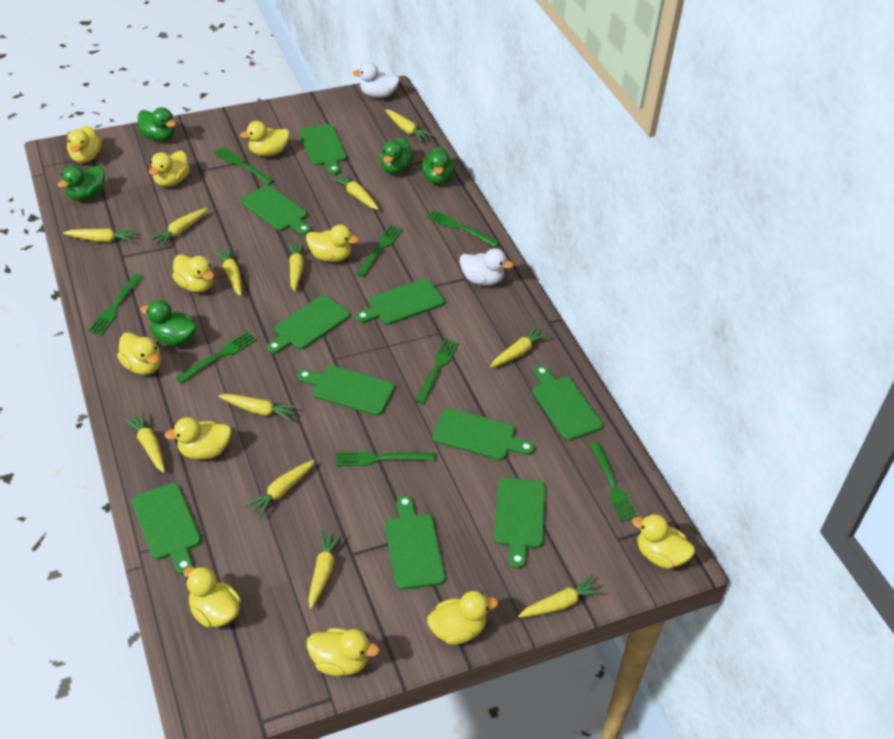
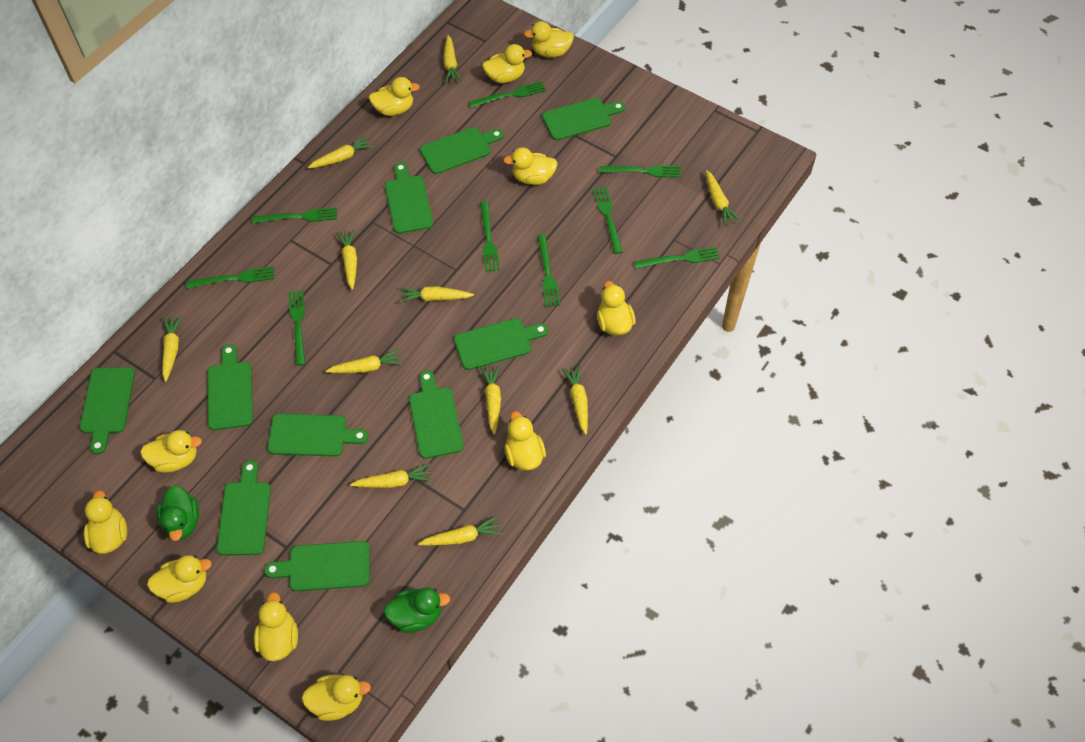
green duck: [58,166,105,201] [138,107,176,141] [140,300,197,346] [380,138,414,174] [422,147,455,184] = 5 -> [157,486,199,541] [384,587,450,633] = 2
green fork: [88,274,143,335] [176,332,257,383] [214,147,274,185] [336,452,435,466] [356,225,403,277] [415,339,459,404] [426,210,500,247] [590,442,637,522] = 8 -> [186,266,274,289] [252,207,337,224] [288,290,305,366] [468,81,546,108] [480,201,500,272] [537,234,561,307] [593,187,623,254] [599,165,681,178] [634,247,720,269] = 9
white duck: [353,62,400,98] [460,248,514,286] = 2 -> none = 0
yellow carrot: [63,228,136,242] [124,411,165,473] [150,208,208,247] [214,247,242,296] [218,394,298,421] [245,460,315,517] [288,242,305,291] [309,531,343,609] [331,173,379,210] [385,110,433,142] [490,325,550,367] [518,575,604,617] = 12 -> [162,316,182,382] [308,135,374,169] [325,349,403,373] [336,229,357,290] [350,463,432,488] [399,286,474,302] [418,516,502,546] [443,35,462,83] [480,365,501,435] [562,365,588,435] [706,170,740,226] = 11

